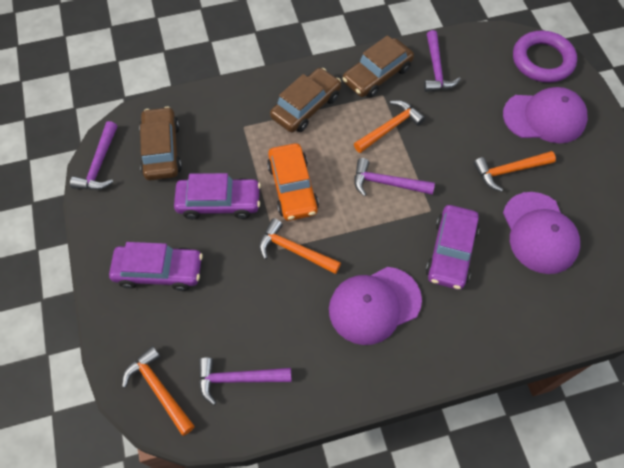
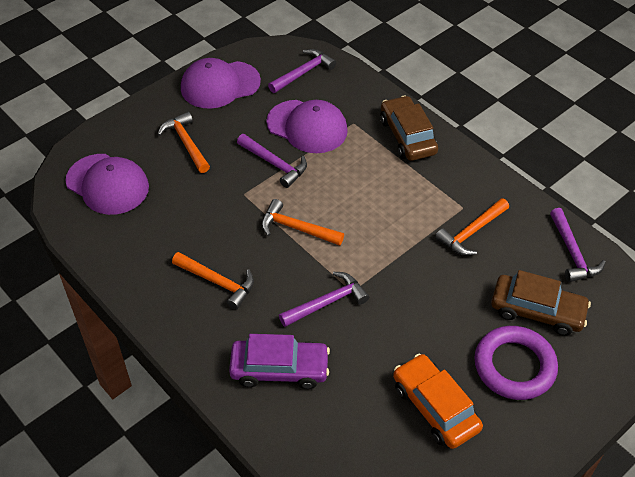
brown car: [139,107,182,180] [270,68,341,132] [342,35,414,98] = 3 -> [380,95,438,161] [491,270,591,336] = 2
purple car: [109,242,203,291] [174,173,261,219] [426,205,479,290] = 3 -> [229,334,330,389] = 1

